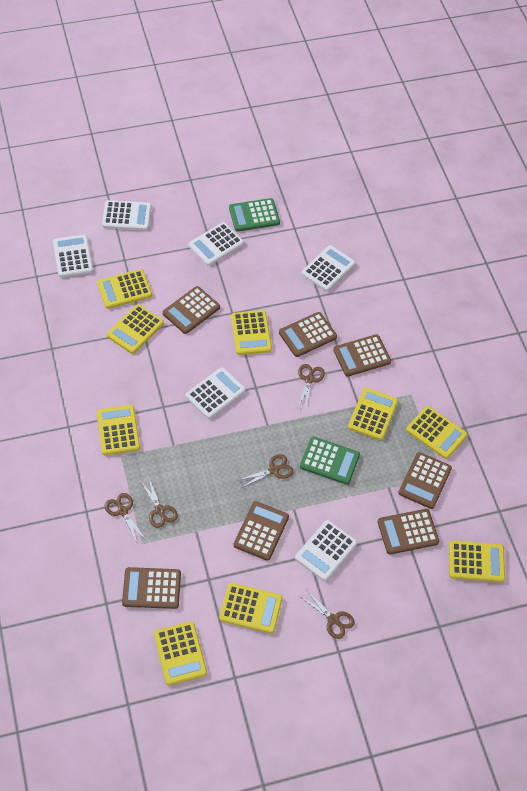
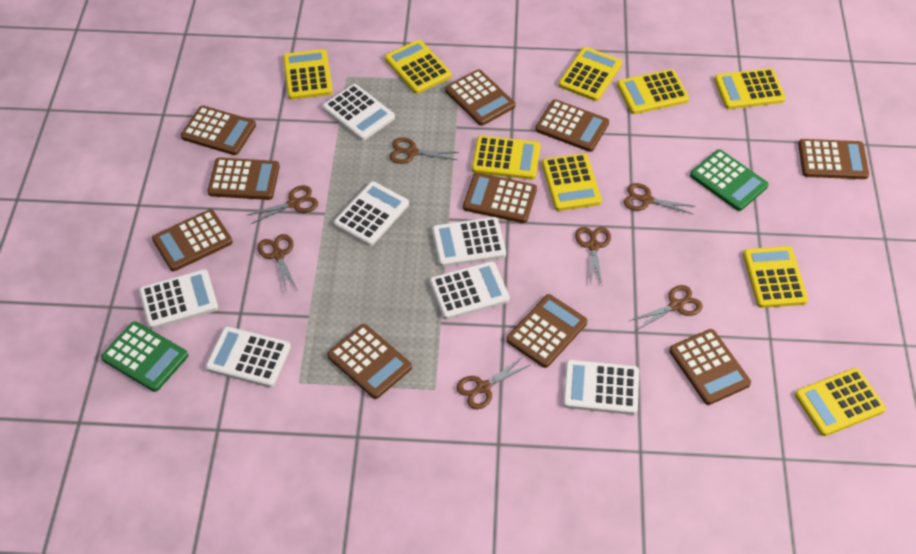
brown calculator: [122,567,181,609] [163,286,220,334] [234,501,289,561] [279,312,337,357] [333,334,391,377] [378,509,439,555] [398,452,452,509] = 7 -> [152,209,233,271] [181,106,256,155] [207,158,280,200] [327,324,412,399] [445,70,515,126] [463,173,537,223] [506,294,588,368] [535,99,609,152] [669,329,751,405] [798,139,869,179] = 10
brown scissors: [105,493,145,544] [141,479,178,528] [239,454,293,488] [297,364,325,408] [301,591,355,639] = 5 -> [248,185,318,224] [257,234,298,292] [390,137,459,164] [456,357,530,409] [575,227,611,285] [623,183,696,214] [630,285,703,330] = 7
white calculator: [53,234,93,277] [102,200,151,231] [186,367,246,419] [188,222,244,266] [295,520,357,581] [301,245,355,291] = 6 -> [139,269,218,329] [206,326,291,388] [323,84,395,140] [334,181,409,246] [430,261,510,320] [432,217,506,267] [563,360,639,415] = 7

